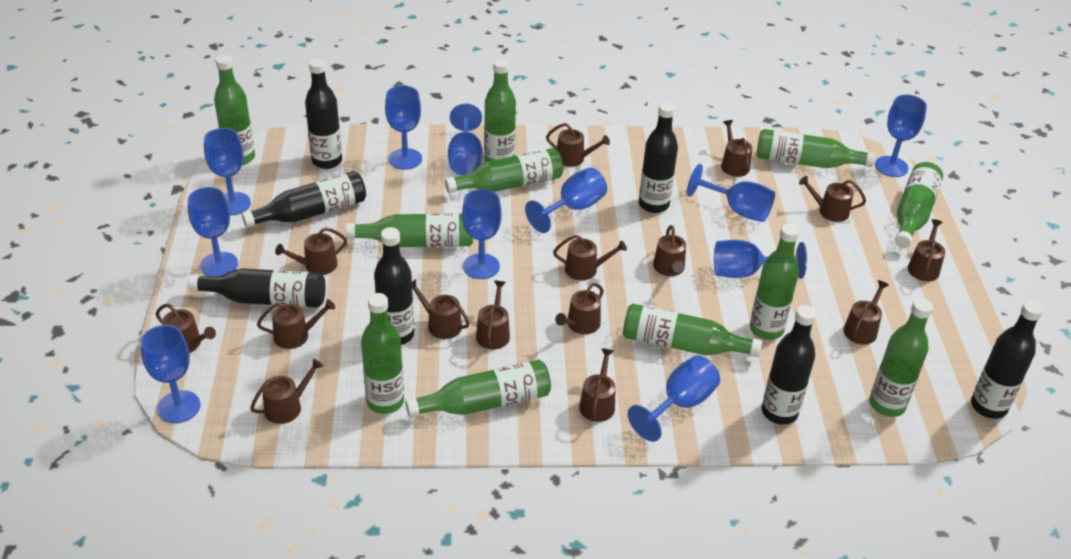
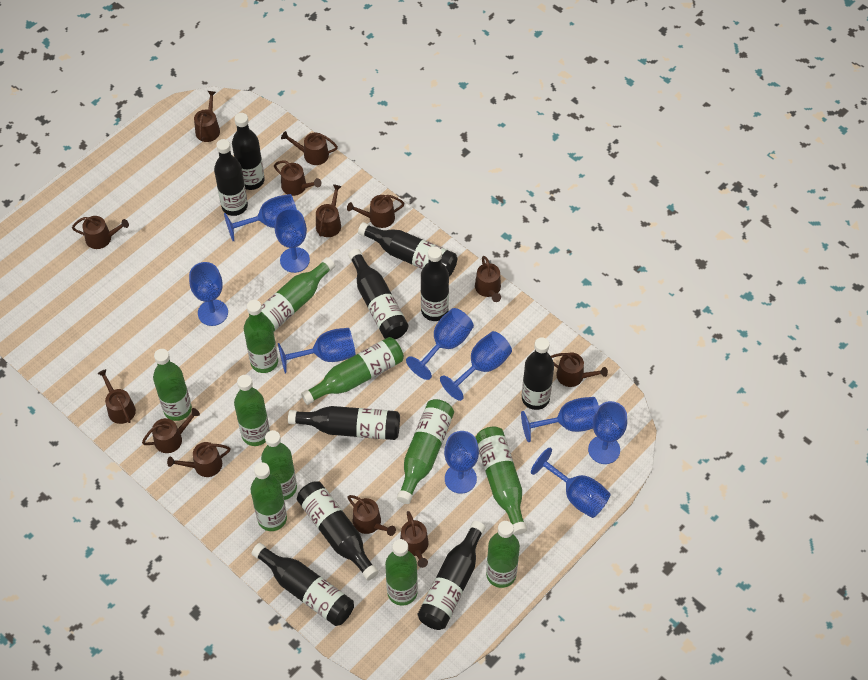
black bottle: [188,268,326,308] [242,171,366,228] [305,59,342,169] [374,227,414,345] [639,102,678,213] [762,305,816,425] [971,301,1043,419] = 7 -> [214,139,248,216] [232,113,265,190] [251,543,354,626] [288,406,400,440] [297,481,379,580] [348,249,409,339] [358,222,457,277] [418,521,486,630] [421,247,449,321] [522,337,554,410] = 10
blue goblet: [140,325,200,423] [188,187,238,277] [204,128,251,215] [385,85,422,170] [448,104,483,175] [462,189,502,279] [525,168,607,233] [628,355,720,442] [687,164,775,222] [714,240,807,279] [875,95,927,177] = 11 -> [189,262,228,326] [224,194,297,241] [274,208,310,273] [278,328,356,374] [406,308,474,380] [440,331,512,401] [444,431,479,493] [521,397,599,442] [531,448,611,518] [588,401,627,464] = 10
brown watering can: [156,304,216,353] [250,359,323,424] [257,299,335,349] [275,227,347,275] [412,279,470,339] [476,281,510,349] [546,123,610,167] [553,235,627,280] [555,283,604,334] [579,348,616,422] [653,225,686,276] [721,120,752,177] [799,176,866,222] [843,280,889,345] [908,219,945,281] = 15 -> [72,216,129,249] [97,369,136,424] [142,408,200,453] [167,442,231,477] [194,91,220,142] [274,160,321,196] [281,131,338,165] [316,184,342,237] [347,195,404,228] [347,495,396,536] [400,511,429,568] [475,256,501,302] [551,353,608,387] = 13

